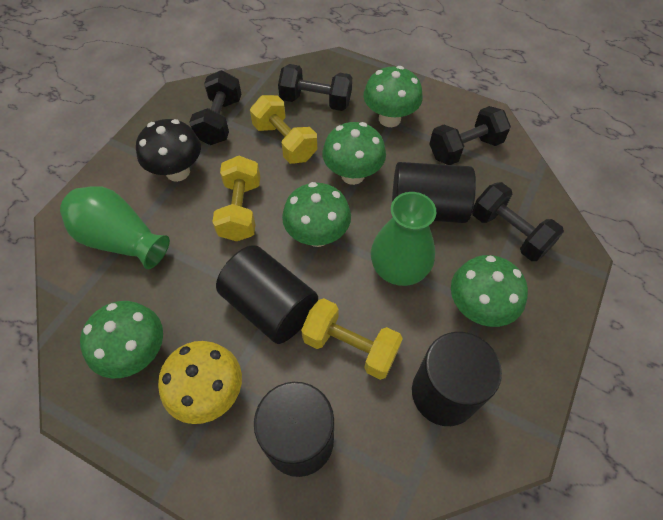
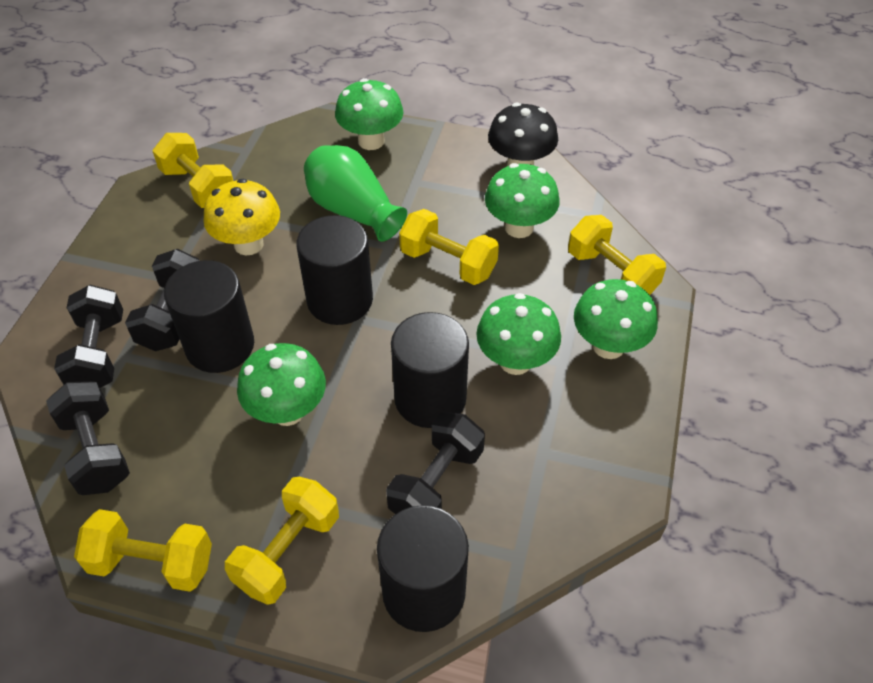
green vase: [60,186,170,269] [371,192,436,286] = 2 -> [304,145,407,242] = 1
yellow dumbbell: [212,156,260,241] [250,95,317,164] [301,298,403,380] = 3 -> [74,509,212,592] [153,133,233,208] [225,477,339,605] [399,209,499,285] [568,215,666,295] = 5

